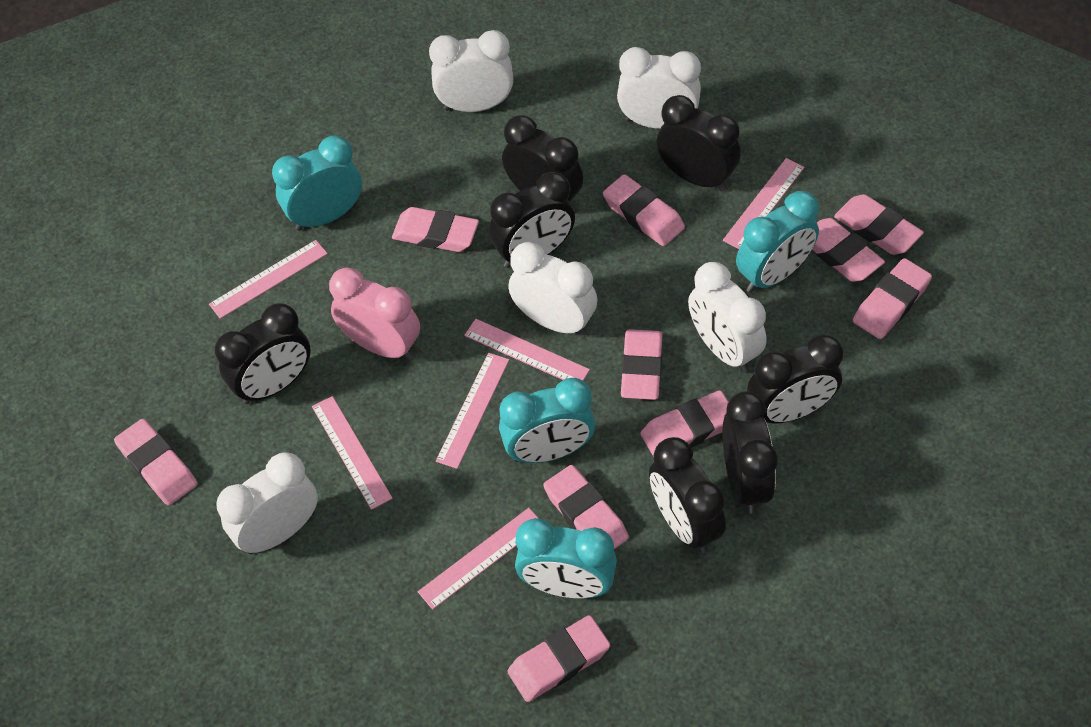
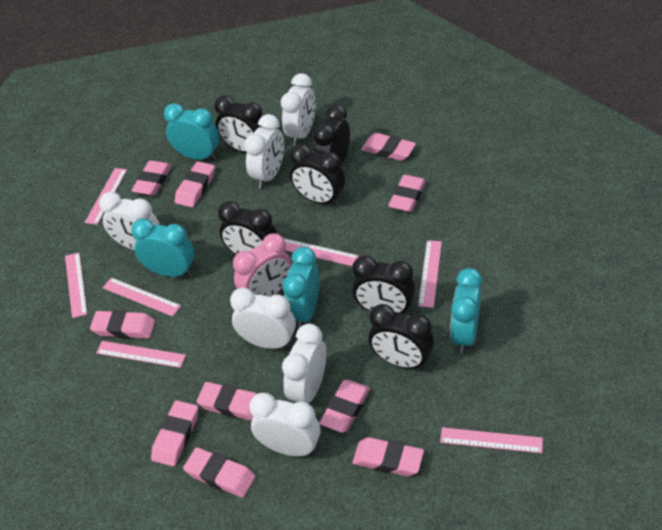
black clock: [215,303,311,404] [489,172,575,268] [502,115,583,202] [649,437,726,553] [657,95,741,191] [723,391,778,514] [747,334,843,424] = 7 -> [214,95,263,153] [218,201,277,255] [290,144,345,206] [313,105,350,166] [352,256,415,315] [368,304,434,370] = 6
pink ruler: [209,240,328,319] [312,396,393,510] [418,508,539,610] [436,353,509,469] [464,319,590,381] [723,158,804,249] = 6 -> [65,252,87,318] [85,168,127,225] [96,341,186,368] [103,278,181,317] [284,238,359,266] [418,240,442,308] [440,427,543,453] = 7
white clock: [216,452,318,554] [429,30,513,112] [508,242,597,336] [617,47,701,129] [688,262,767,372] = 5 -> [99,192,160,250] [230,288,296,349] [244,114,284,188] [249,393,321,456] [281,73,315,146] [282,324,326,403] = 6

